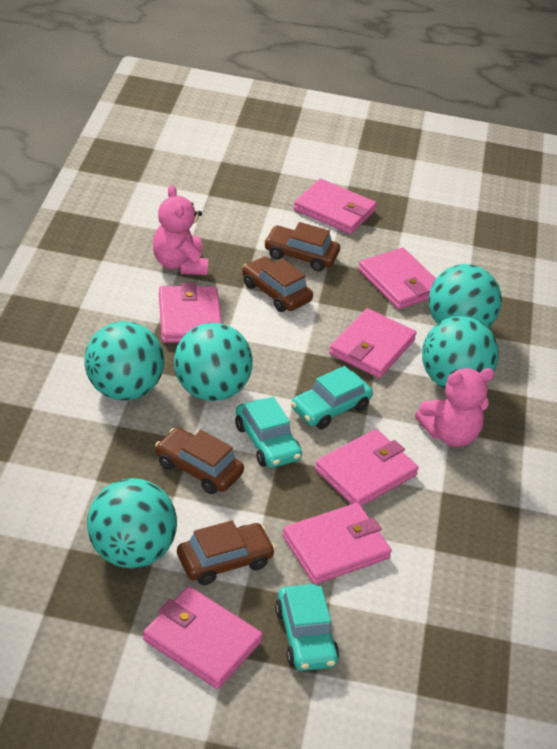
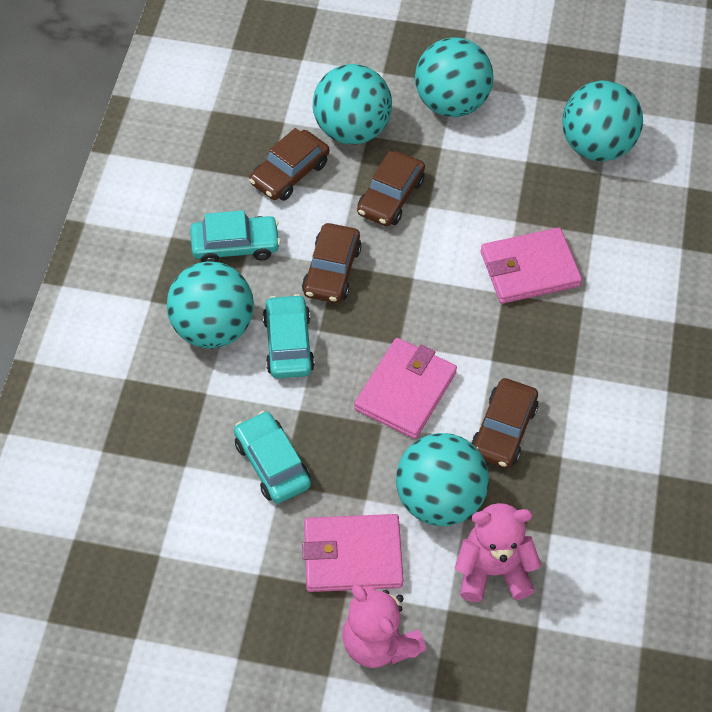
pink wallet: [143,586,263,689] [159,283,222,342] [282,503,392,584] [294,179,377,234] [315,429,419,506] [329,308,417,378] [358,248,436,309] = 7 -> [302,514,403,592] [354,338,457,439] [481,228,582,304] = 3

